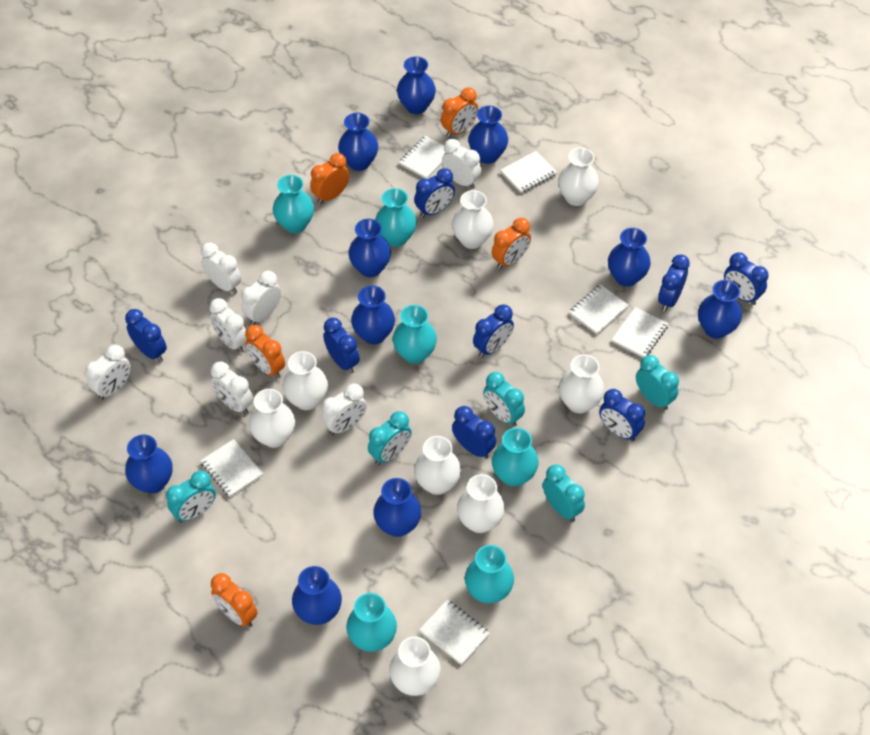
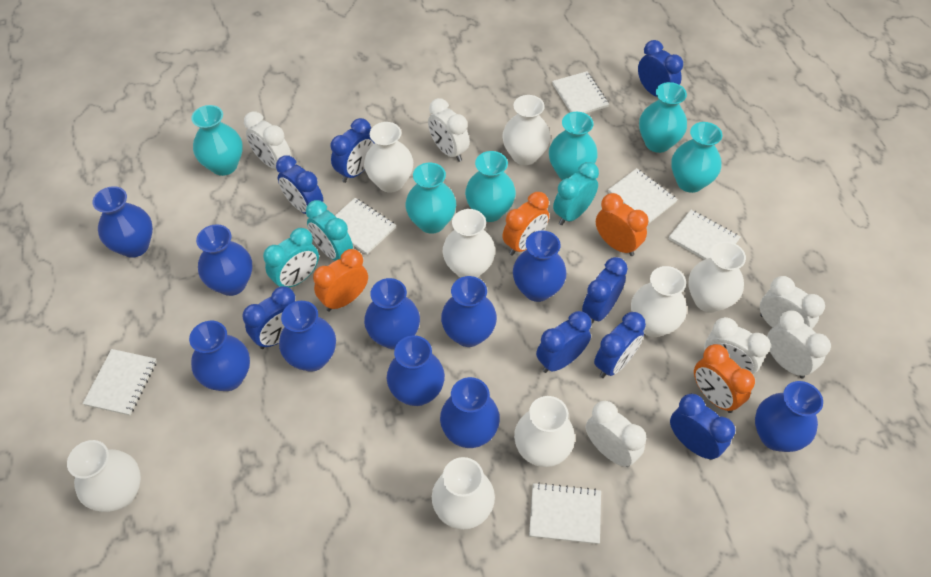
orange clock: [211,573,258,627] [245,325,285,379] [310,153,349,204] [441,87,478,138] [492,218,531,269] = 5 -> [313,249,368,311] [502,192,549,256] [596,193,649,256] [694,344,755,413] = 4
turquoise clock: [166,470,216,522] [368,411,412,465] [483,372,525,427] [543,465,585,522] [636,355,679,410] = 5 -> [263,228,319,288] [306,200,353,261] [553,162,599,225] = 3
white clock: [86,345,131,400] [201,243,241,294] [209,298,247,353] [211,361,253,414] [241,271,281,325] [321,383,367,435] [442,139,481,189] = 7 -> [244,112,291,169] [428,98,470,162] [586,401,646,467] [704,317,771,374] [760,276,825,329] [767,310,831,379] = 6

